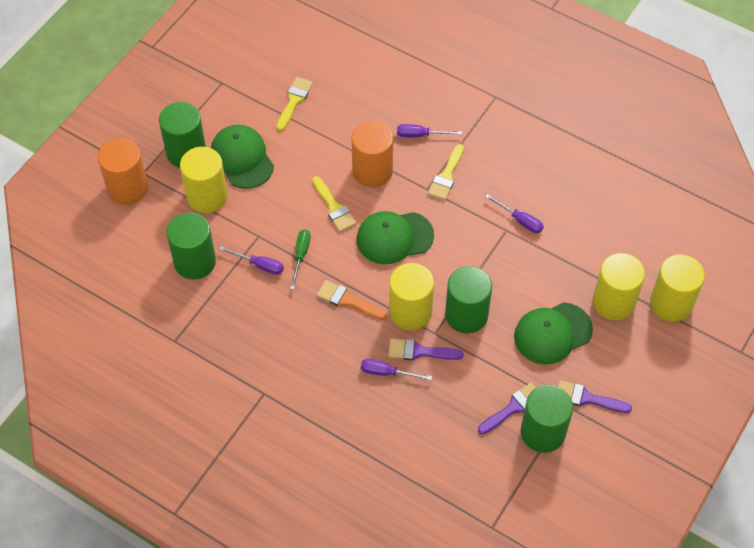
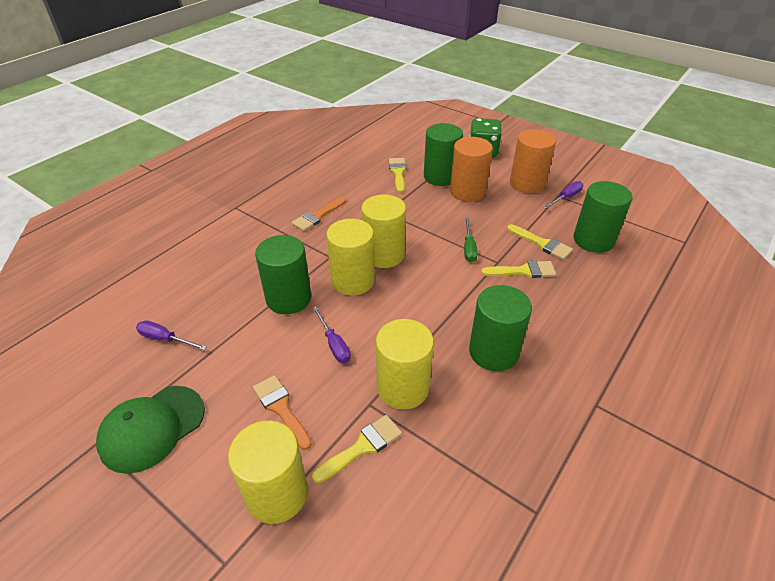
green cap: [211,125,274,189] [356,211,434,264] [514,302,593,364] = 3 -> [96,386,205,474] = 1
green dice: none = 0 -> [470,118,502,157] = 1
orange brush: [317,280,387,320] = 1 -> [253,375,311,450] [292,197,346,231] = 2
purple brush: [388,338,464,360] [478,383,536,434] [558,380,632,413] = 3 -> none = 0
purple screwdriver: [219,246,284,275] [361,359,432,380] [397,124,462,137] [485,194,544,233] = 4 -> [136,321,207,350] [312,306,351,363] [544,181,583,209] = 3
yellow brush: [276,77,313,131] [312,176,356,232] [428,144,464,200] = 3 -> [312,415,402,483] [389,158,407,193] [481,260,556,278] [507,224,573,260] = 4

